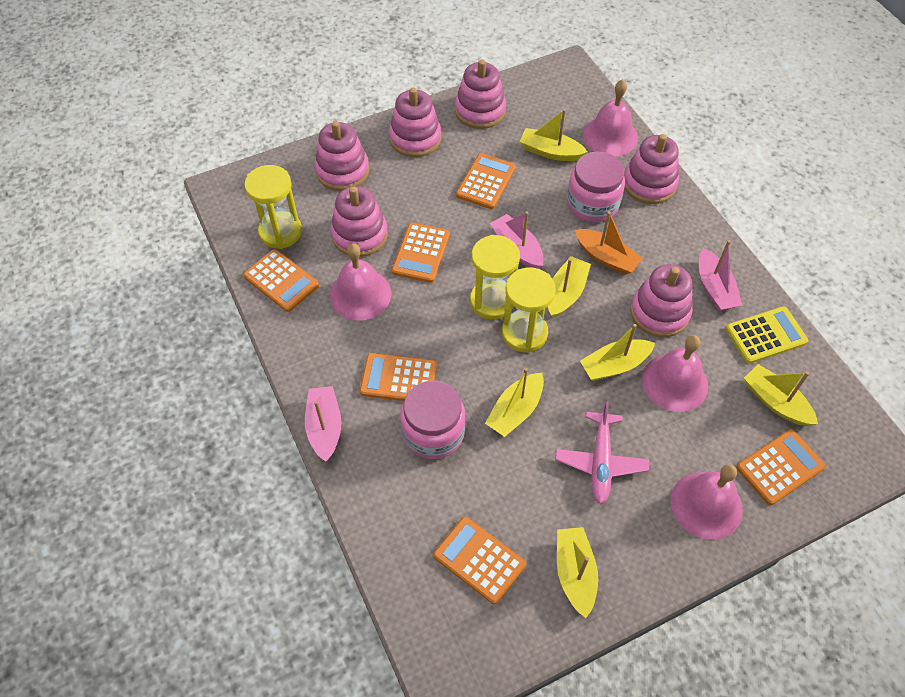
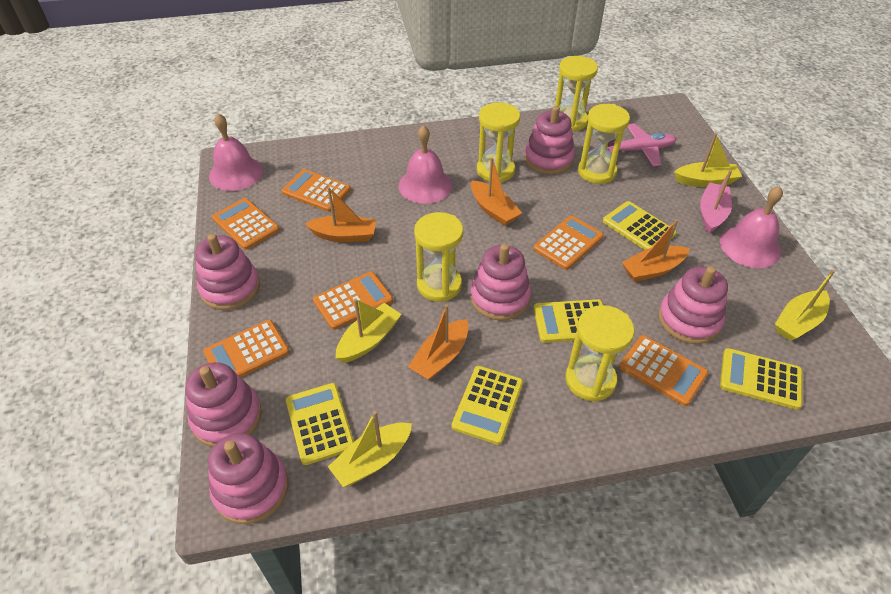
orange boat: [575,211,643,275] = 1 -> [305,187,376,242] [408,304,469,381] [471,158,522,226] [622,219,690,282] = 4
pink bell: [330,243,392,321] [583,79,638,156] [642,335,708,412] [671,464,743,540] = 4 -> [209,113,263,191] [398,125,452,204] [720,186,783,268] = 3
pink boat: [305,386,342,462] [490,211,544,269] [699,240,742,311] = 3 -> [700,170,732,234] = 1
pink jar: [400,381,466,459] [567,152,625,222] = 2 -> none = 0
yellow boat: [485,368,544,437] [520,109,587,161] [548,256,591,318] [557,527,598,618] [580,324,655,381] [744,364,818,426] = 6 -> [328,411,412,487] [336,298,402,363] [674,133,742,187] [775,270,835,341] = 4
yellow calculator: [726,306,808,364] = 1 -> [286,383,354,465] [452,366,523,445] [533,299,603,343] [603,201,677,250] [720,348,802,410] = 5
yellow hourglass: [244,165,302,249] [470,235,520,320] [502,268,556,353] = 3 -> [414,212,463,302] [477,102,520,182] [555,56,598,132] [566,305,635,402] [578,104,630,184] = 5

